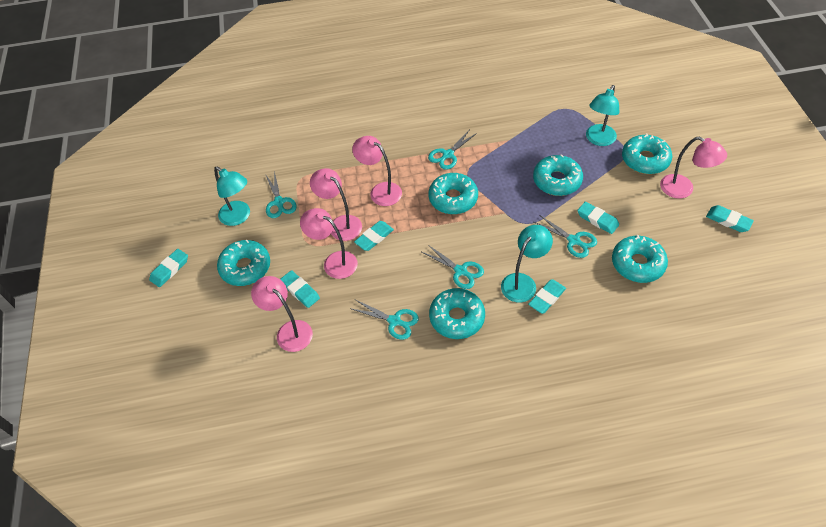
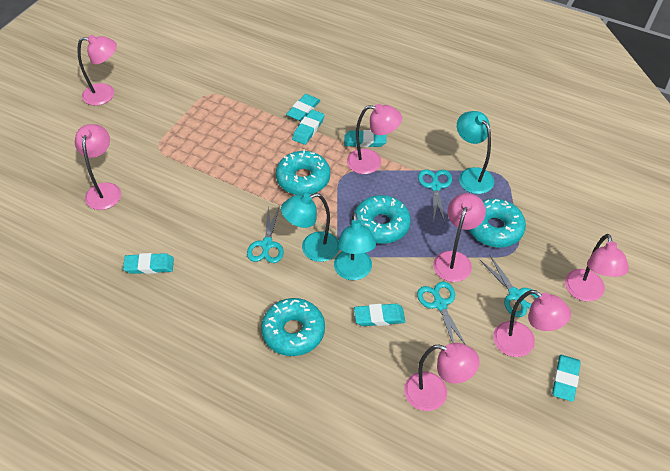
pink lamp: [251,276,313,352] [300,208,358,279] [310,168,362,241] [352,136,402,206] [660,136,727,199] = 5 -> [75,124,121,210] [77,35,117,106] [347,104,402,174] [404,343,480,411] [433,193,486,282] [493,290,571,357] [565,234,629,302] = 7
turquoise donut: [217,240,270,286] [428,173,478,214] [429,288,485,339] [533,154,583,196] [612,235,668,283] [622,133,672,174] = 6 -> [261,298,325,356] [276,150,330,195] [355,195,411,244] [469,199,526,247] = 4
turquoise scissors: [265,171,297,218] [352,300,419,340] [422,244,484,289] [428,131,477,170] [534,215,597,258] = 5 -> [247,205,284,263] [417,282,466,345] [418,169,452,223] [480,254,538,317] = 4

